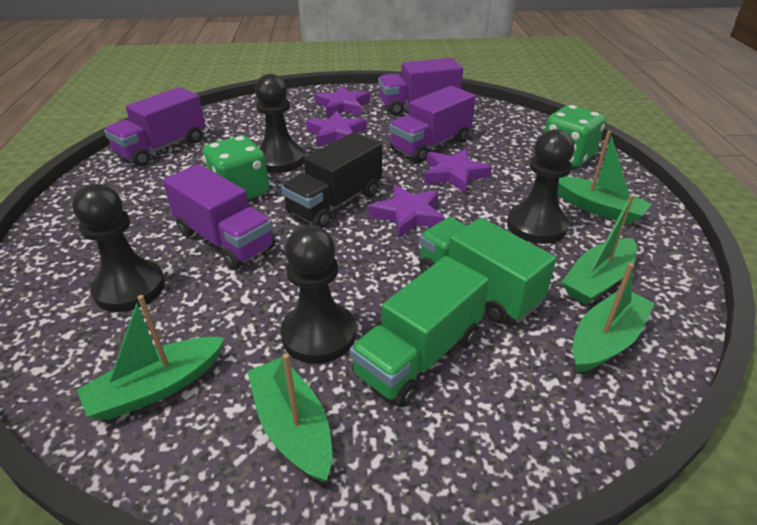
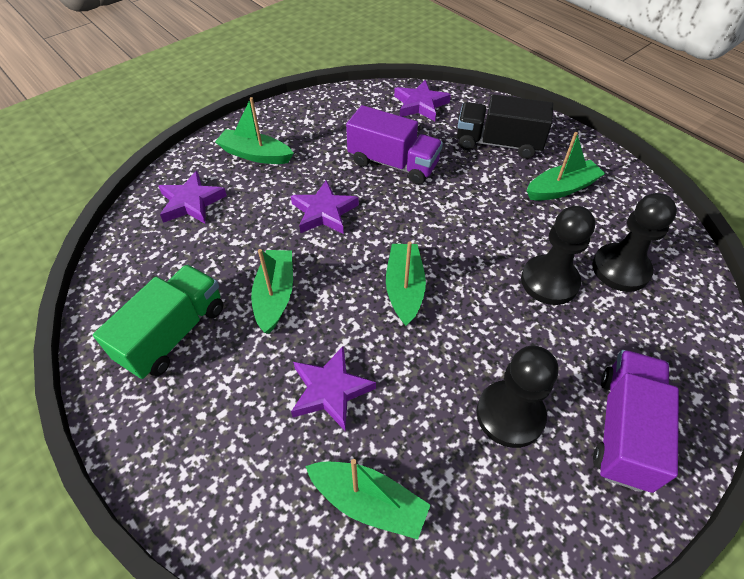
black pawn: [72,184,165,312] [255,74,305,173] [281,225,356,364] [507,129,575,244] = 4 -> [477,346,558,448] [521,206,595,305] [592,193,677,292] = 3
green dice: [203,136,269,199] [544,105,606,167] = 2 -> none = 0
green truck: [350,256,489,407] [419,217,556,324] = 2 -> [93,264,223,379] = 1
purple truck: [104,87,206,166] [163,164,275,269] [378,58,463,115] [389,86,476,162] = 4 -> [346,105,443,185] [593,350,679,493] = 2

